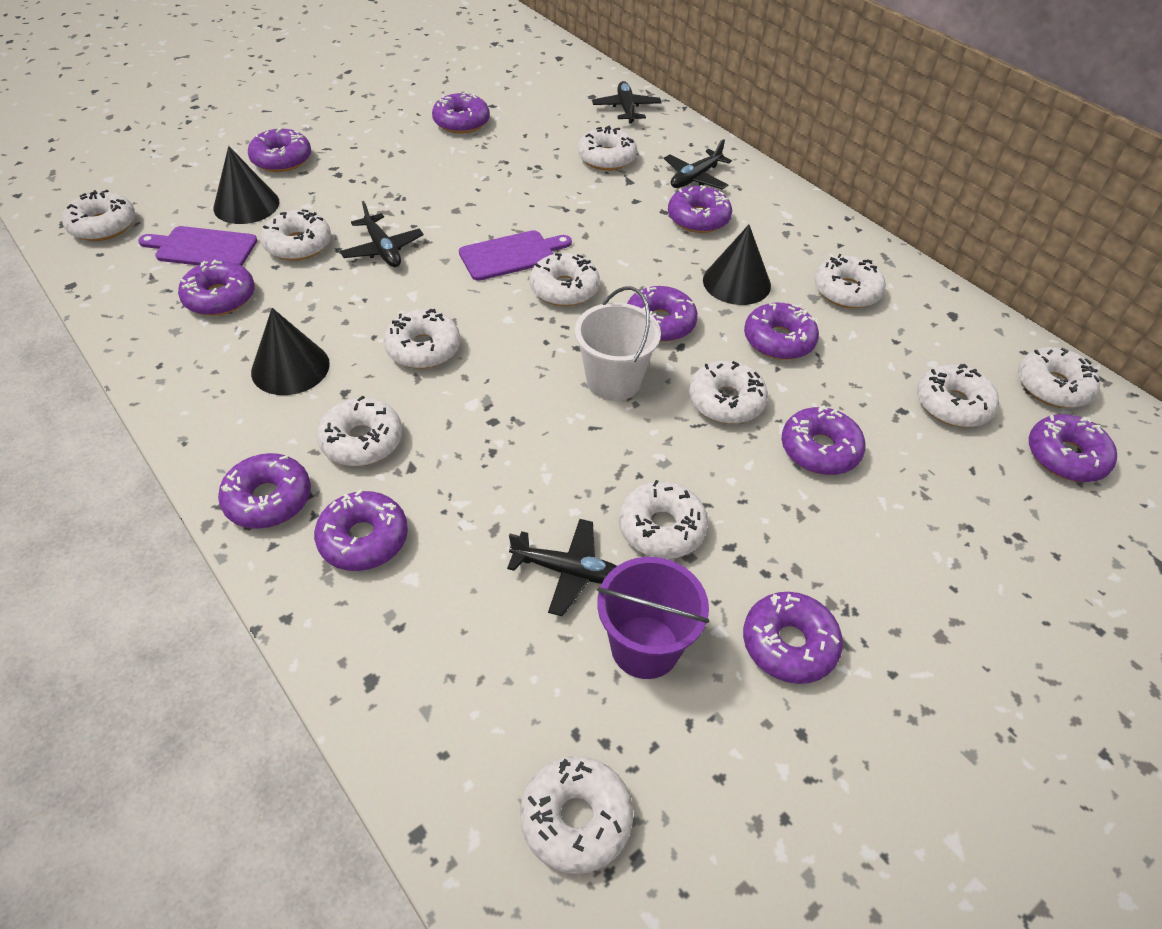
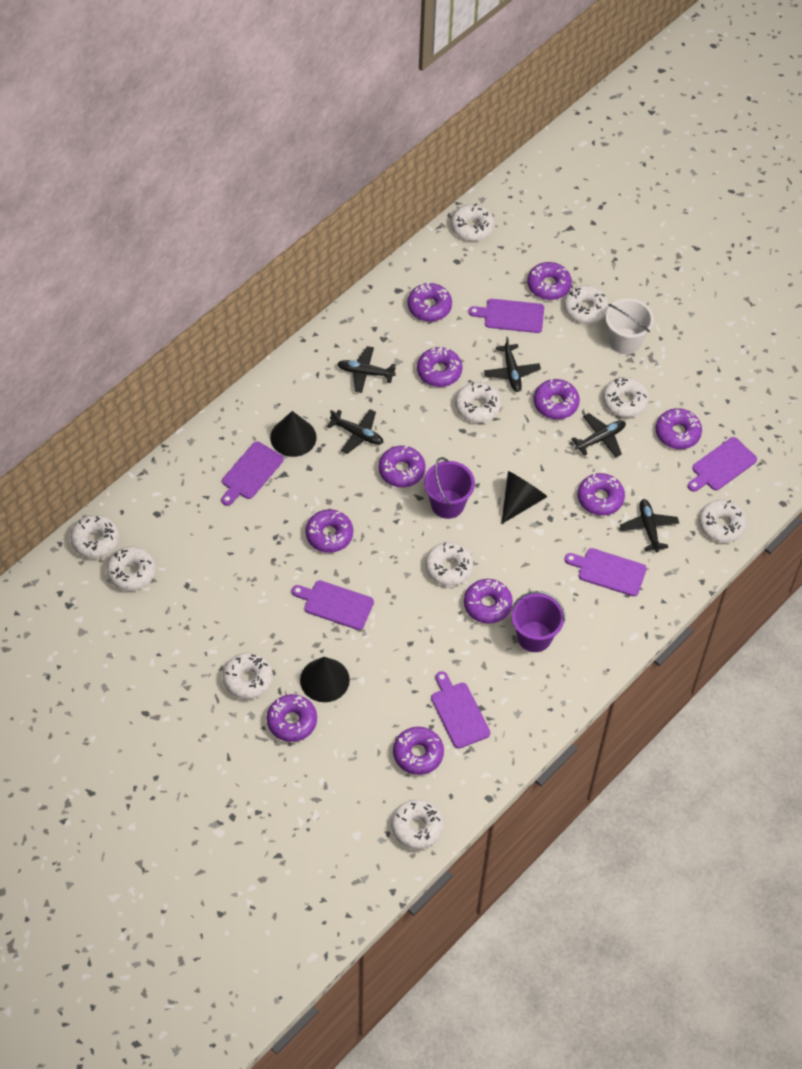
black plane: [340,201,424,267] [507,519,617,616] [592,81,662,124] [664,139,732,189] = 4 -> [327,409,383,454] [337,346,396,393] [484,336,541,392] [571,413,626,457] [620,499,679,553] = 5
purple bucket: [597,557,710,679] = 1 -> [424,457,475,519] [511,591,565,652] = 2
purple cutting board: [138,226,258,266] [459,230,572,281] = 2 -> [221,442,284,506] [292,580,374,630] [431,671,490,749] [468,299,544,333] [565,548,647,596] [688,437,757,492] = 6
white donut: [62,190,136,241] [261,209,331,261] [317,395,402,466] [384,309,460,369] [520,756,633,874] [530,253,600,306] [578,126,637,170] [619,480,708,559] [689,361,768,424] [814,254,886,308] [917,364,999,427] [1018,347,1100,408] = 12 -> [70,515,119,558] [106,546,155,591] [223,653,273,699] [391,799,443,849] [425,542,474,586] [451,204,495,241] [455,382,501,423] [564,285,609,323] [603,377,649,417] [699,499,747,542] = 10

